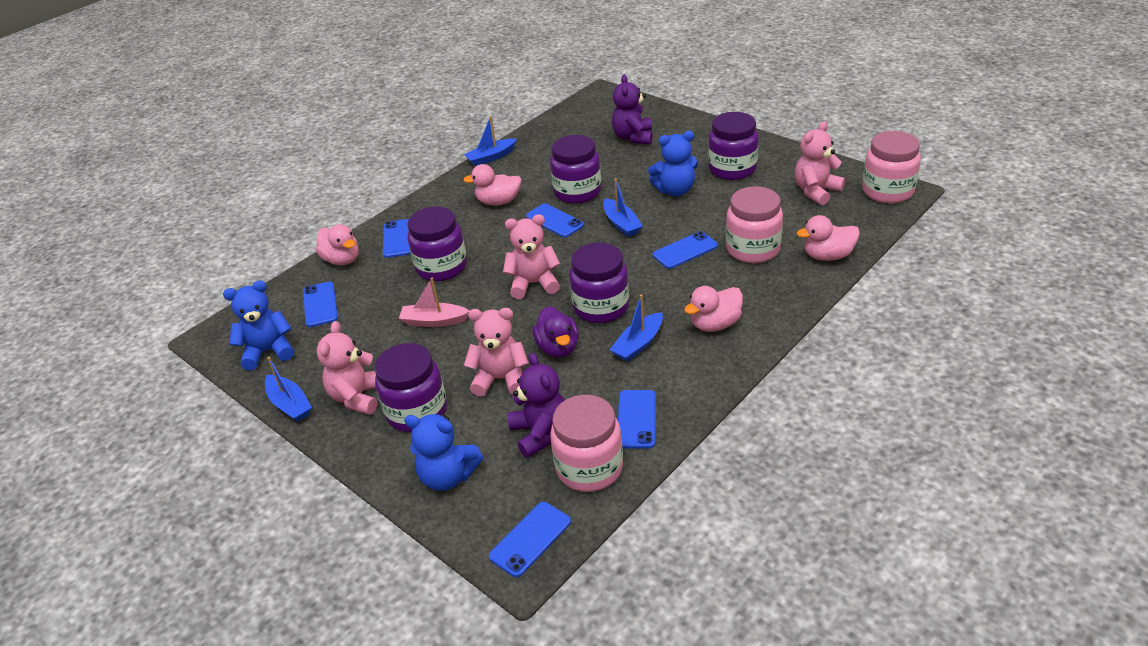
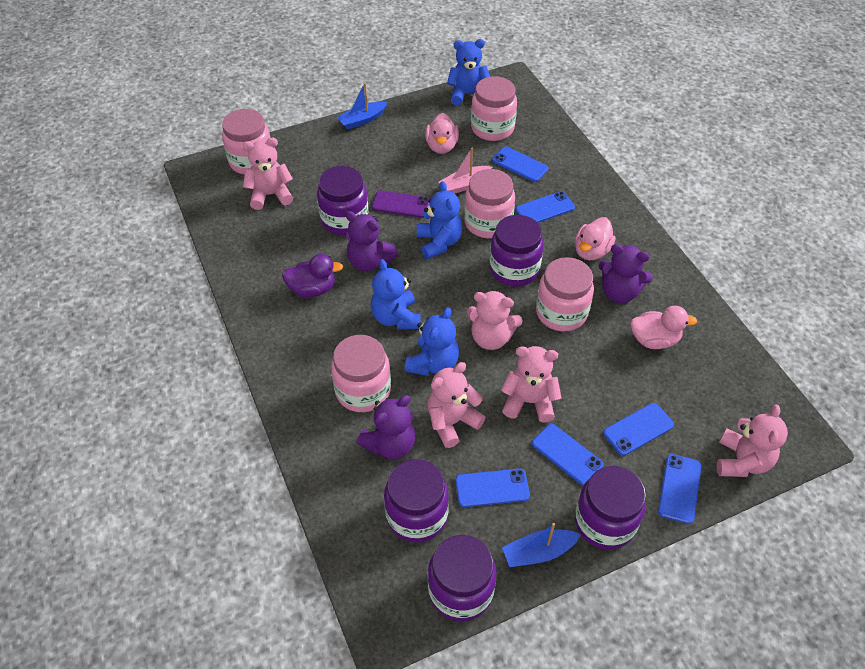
blue boat: [265,357,312,422] [464,116,517,166] [603,178,643,237] [610,294,663,362] = 4 -> [337,83,387,129] [502,523,581,567] = 2
blue teddy bear: [223,280,294,370] [404,414,483,491] [648,131,698,196] = 3 -> [371,259,421,330] [405,307,459,376] [417,181,463,259] [447,39,490,106] = 4
pink duck: [316,224,359,265] [463,164,522,205] [684,286,743,332] [797,215,860,261] = 4 -> [425,113,459,154] [575,217,616,260] [631,306,697,349] = 3
pink jar: [550,395,623,492] [726,186,783,263] [862,131,921,203] = 3 -> [222,109,271,175] [331,335,391,412] [464,169,515,238] [471,76,517,141] [536,257,594,331] = 5
pink teddy bear: [317,321,377,415] [464,308,529,397] [503,214,560,299] [795,121,845,205] = 4 -> [243,138,293,210] [427,362,486,448] [466,291,523,350] [501,346,561,423] [717,404,788,477] = 5
purple phone: none = 0 -> [372,190,430,218] = 1
purple teddy bear: [508,353,565,458] [612,75,653,144] = 2 -> [345,211,398,271] [356,395,416,459] [599,244,653,303] = 3

